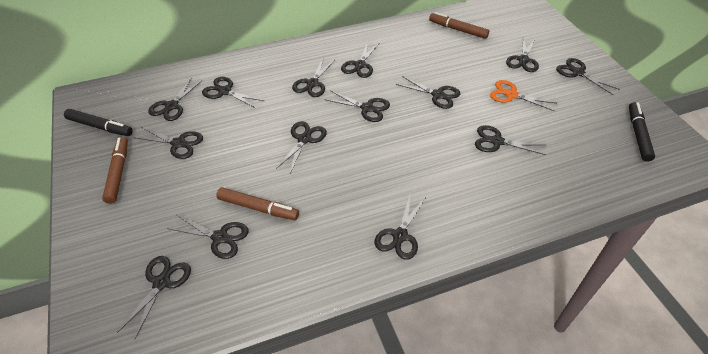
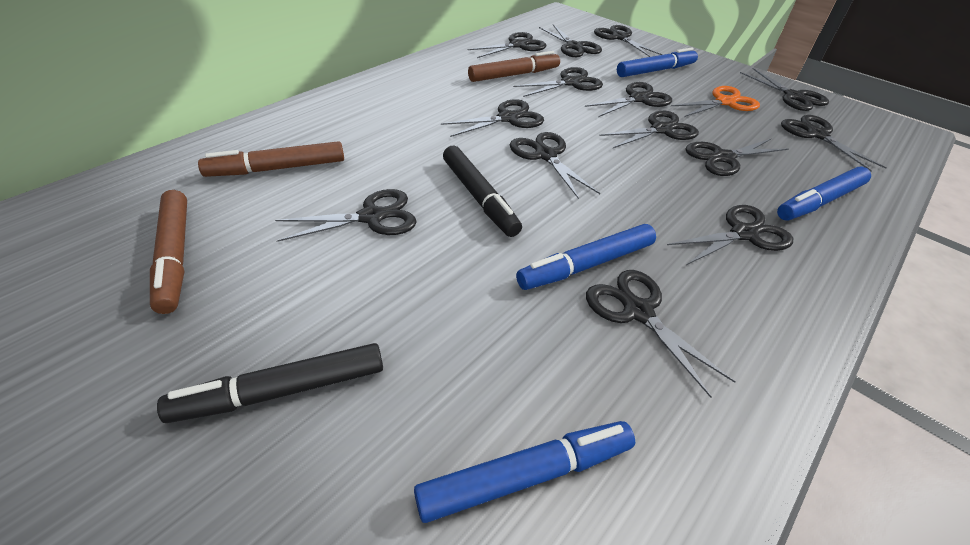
blue marker: none = 0 -> [414,421,635,523] [516,224,656,290] [617,48,698,77] [777,167,871,221] = 4

